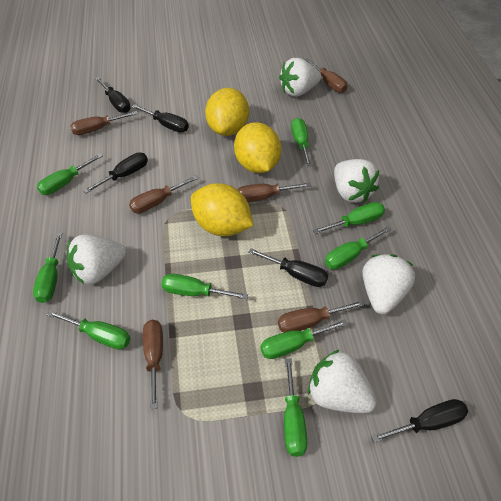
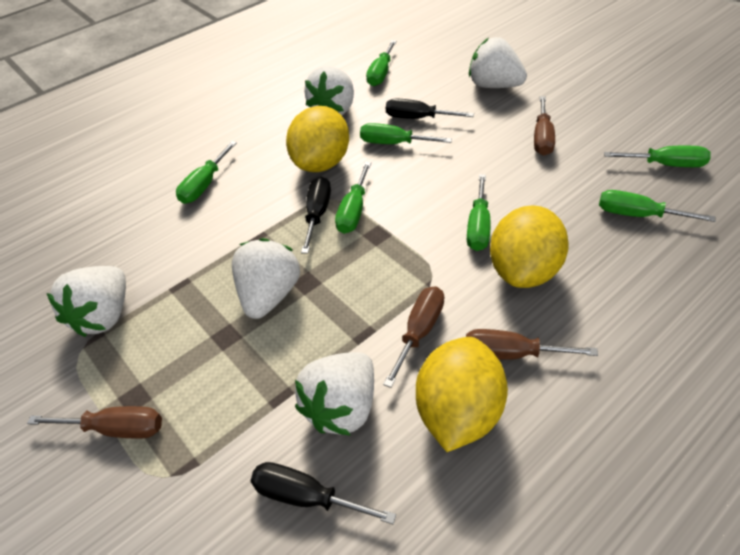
black screwdriver: [83,152,148,193] [95,77,130,113] [132,104,189,132] [248,248,328,287] [371,399,468,443] = 5 -> [251,462,396,524] [301,177,331,254] [386,98,474,119] = 3
brown screwdriver: [70,111,138,135] [129,175,199,213] [143,320,163,409] [237,182,311,202] [278,300,365,332] [304,59,347,93] = 6 -> [27,406,162,439] [383,287,444,388] [466,329,598,360] [534,96,555,156] = 4
green screwdriver: [33,233,63,303] [37,154,103,195] [47,310,130,350] [161,274,248,299] [260,319,348,359] [284,359,307,457] [291,118,312,167] [313,202,385,234] [325,226,392,269] = 9 -> [176,141,237,204] [335,162,371,234] [360,123,452,144] [366,40,397,86] [467,174,490,251] [599,190,715,222] [604,146,711,167] = 7

